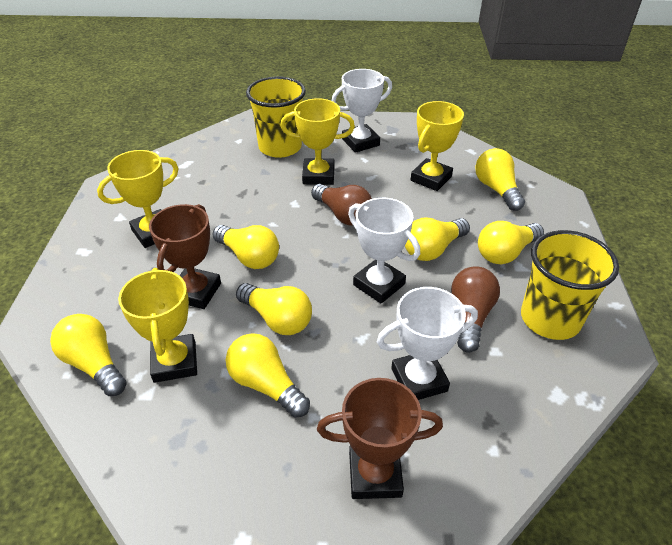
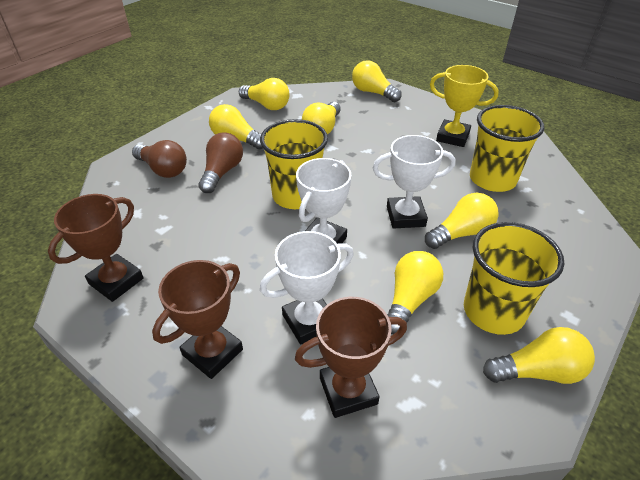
brown trophy: [149,204,221,309] [317,378,443,499] = 2 -> [48,194,144,302] [152,260,243,379] [295,297,407,418] = 3
yellow cup: [246,76,306,158] [521,230,619,340] = 2 -> [260,119,328,209] [464,222,564,335] [470,105,544,192] = 3
yellow trophy: [97,150,179,248] [118,268,197,383] [280,98,355,185] [411,101,464,191] = 4 -> [430,65,499,147] = 1

